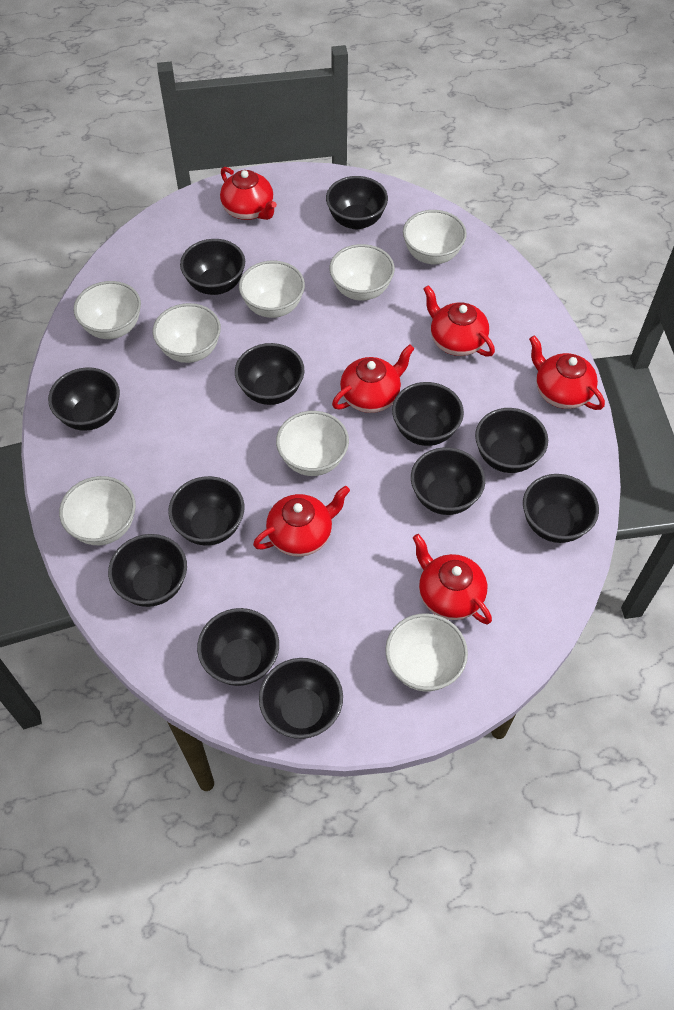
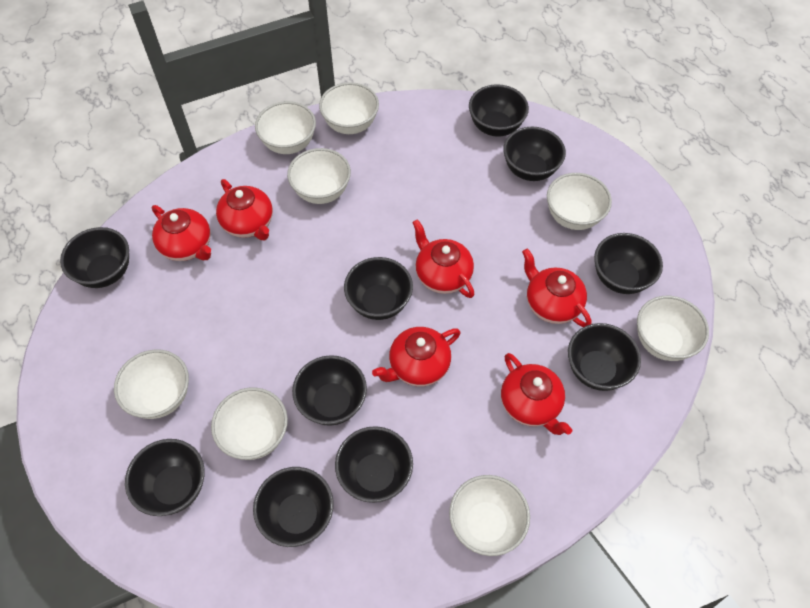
black bowl: [48,367,120,431] [108,534,187,607] [168,476,244,546] [180,239,245,295] [197,608,279,686] [235,343,304,405] [259,658,343,739] [326,176,388,229] [392,382,464,446] [411,447,485,515] [475,408,548,473] [523,474,599,543] = 12 -> [60,227,129,288] [125,439,205,516] [253,467,334,547] [292,355,367,426] [335,426,413,503] [344,257,413,320] [469,84,529,137] [503,127,566,181] [568,323,641,391] [594,233,663,294] = 10

